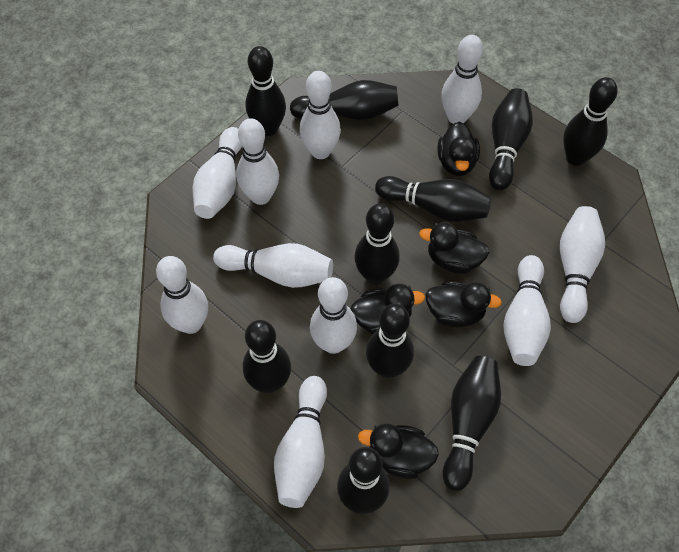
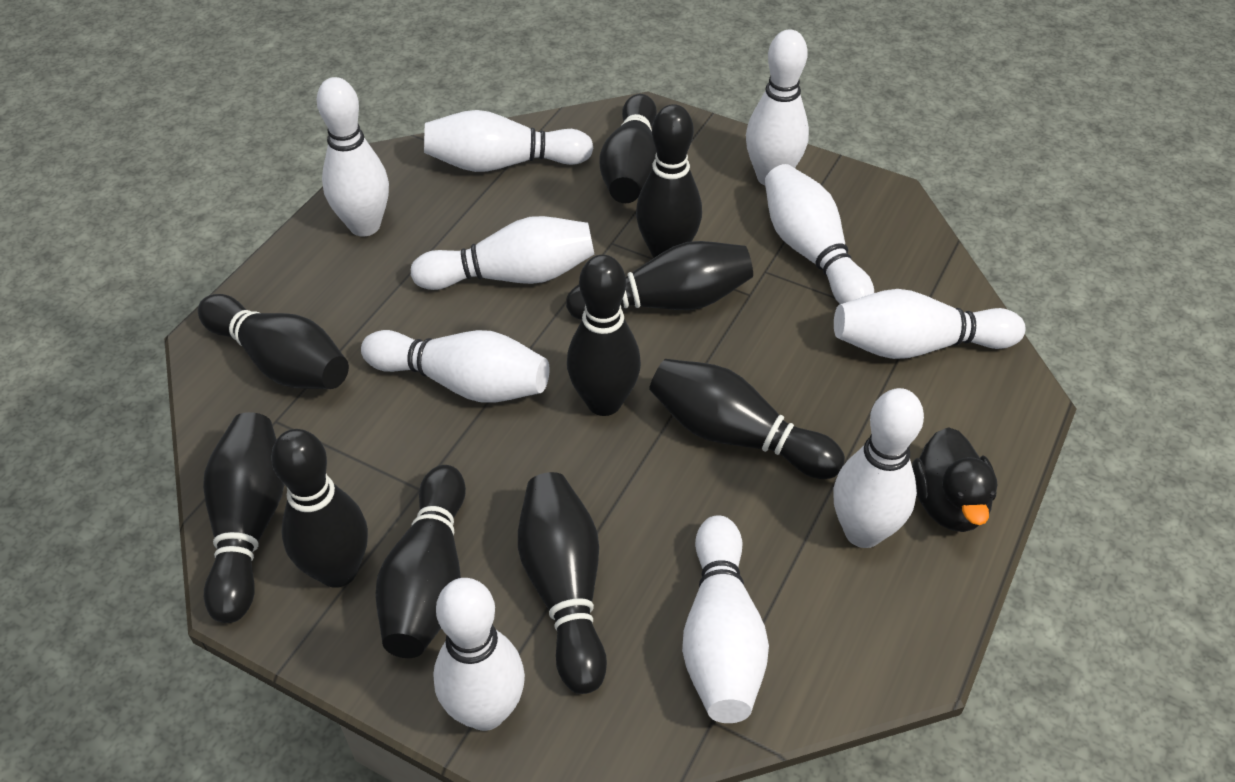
black duck: [351,284,425,335] [358,423,439,479] [419,222,490,274] [425,281,502,327] [437,122,480,176] = 5 -> [912,427,997,532] = 1

